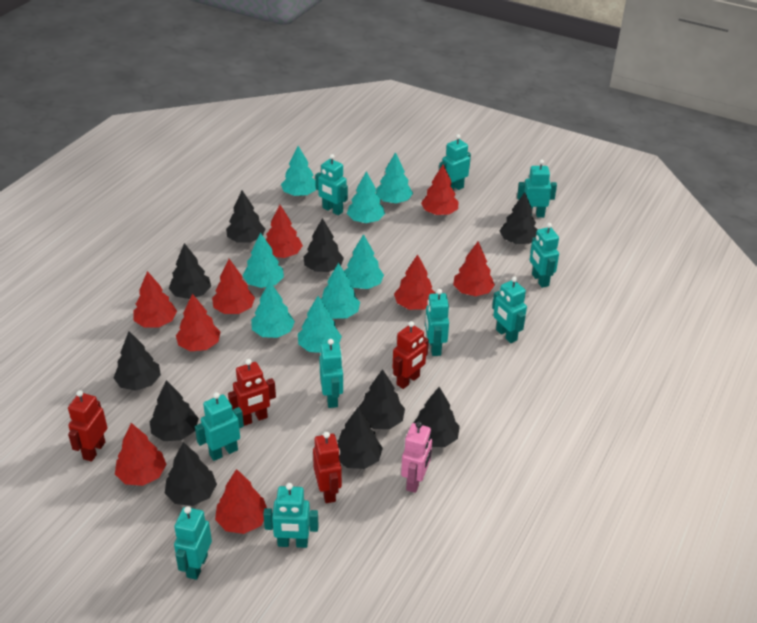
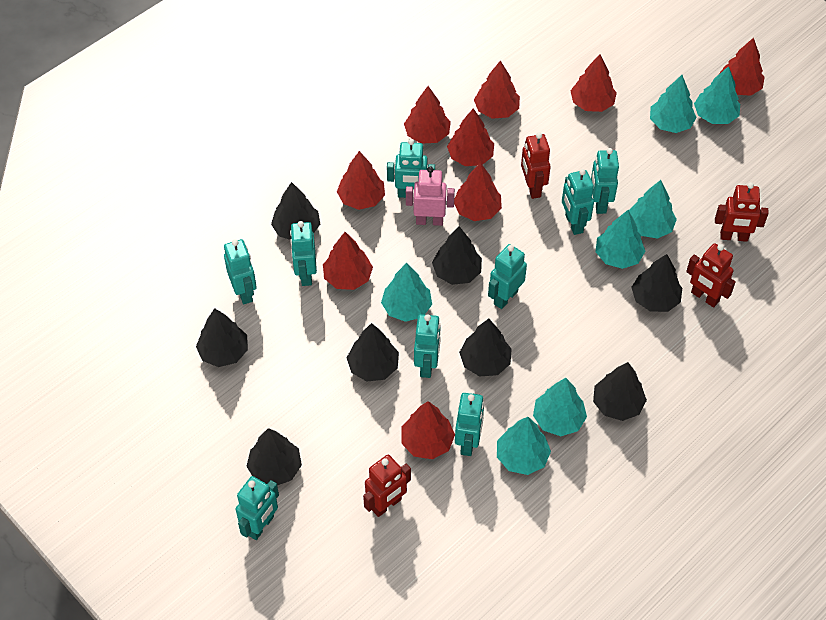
black tree: [114,331,161,391] [149,380,199,441] [165,442,217,506] [169,243,211,299] [226,191,265,243] [303,218,344,272] [337,408,383,469] [358,369,405,429] [413,387,460,447] [500,192,538,244] = 10 -> [196,308,248,367] [246,428,302,485] [271,182,320,240] [347,323,399,381] [432,226,482,285] [459,319,511,376] [593,362,647,421] [632,254,682,312] = 8
turquoise robot: [174,506,212,580] [195,392,244,461] [263,483,319,548] [315,154,348,216] [319,339,343,408] [425,289,449,356] [439,134,471,190] [492,276,527,343] [517,160,557,218] [530,223,559,288] = 10 -> [224,239,257,304] [236,476,279,540] [290,221,317,286] [387,139,435,198] [414,314,441,378] [455,393,484,456] [488,244,527,309] [562,169,594,235] [591,148,619,214] = 9
turquoise tree: [243,233,284,288] [251,281,295,338] [281,146,316,196] [298,296,342,353] [321,263,360,319] [344,234,384,289] [347,171,385,223] [376,152,413,203] = 8 -> [381,263,432,322] [497,417,551,475] [533,378,587,436] [595,210,645,269] [629,180,677,239] [650,75,696,133] [694,66,740,124] = 7

